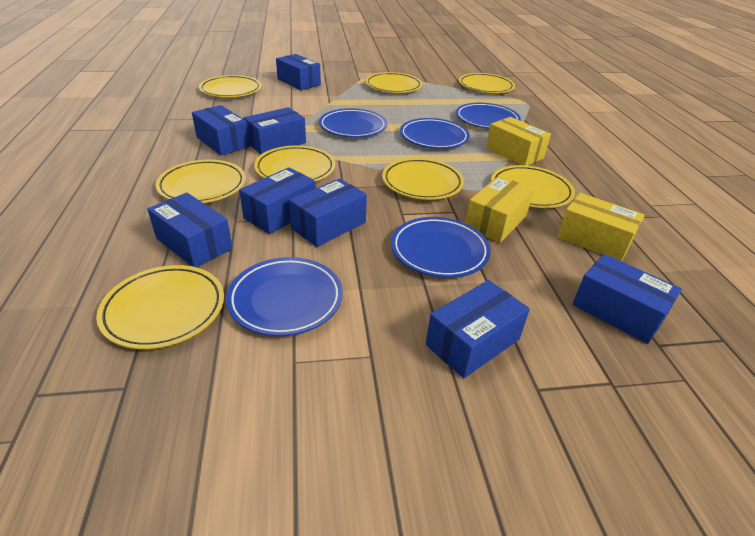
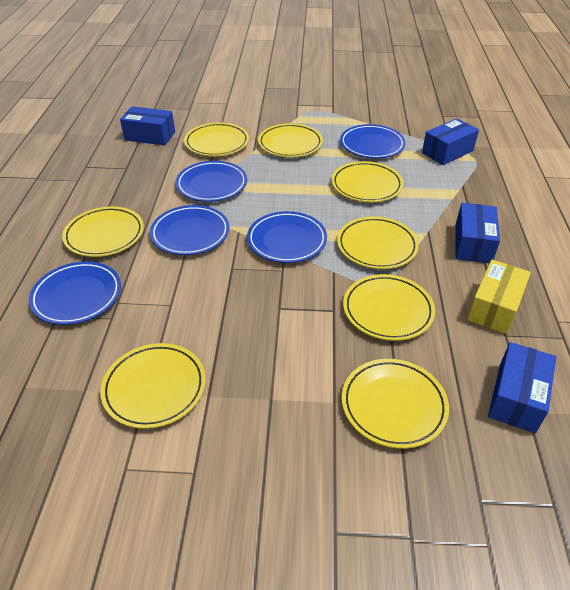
blue box: [148,193,232,267] [192,105,250,156] [239,167,316,234] [244,107,306,154] [276,54,321,90] [289,178,367,247] [426,280,530,378] [572,254,682,344] = 8 -> [120,106,175,145] [422,118,479,165] [455,203,500,263] [488,342,556,434] = 4
yellow box: [465,176,534,243] [486,117,551,166] [557,193,645,261] = 3 -> [467,260,531,334] = 1

